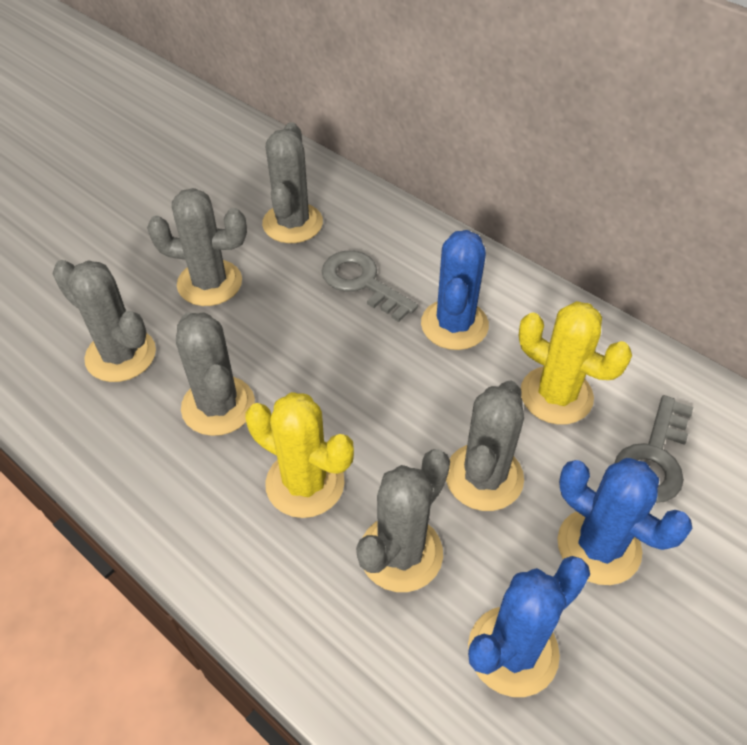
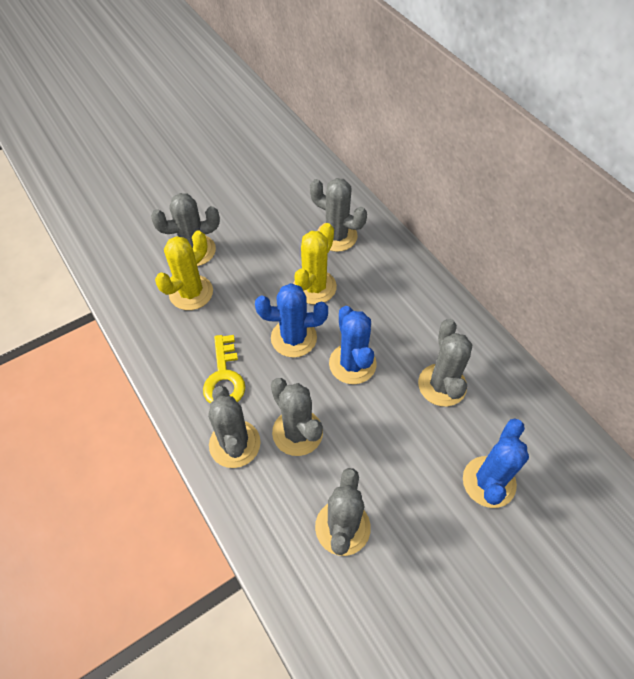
grey key: [322,251,418,322] [615,395,693,503] = 2 -> none = 0
yellow key: none = 0 -> [203,335,245,403] = 1

